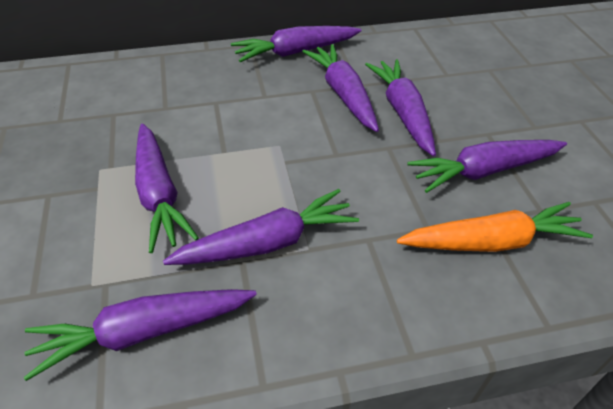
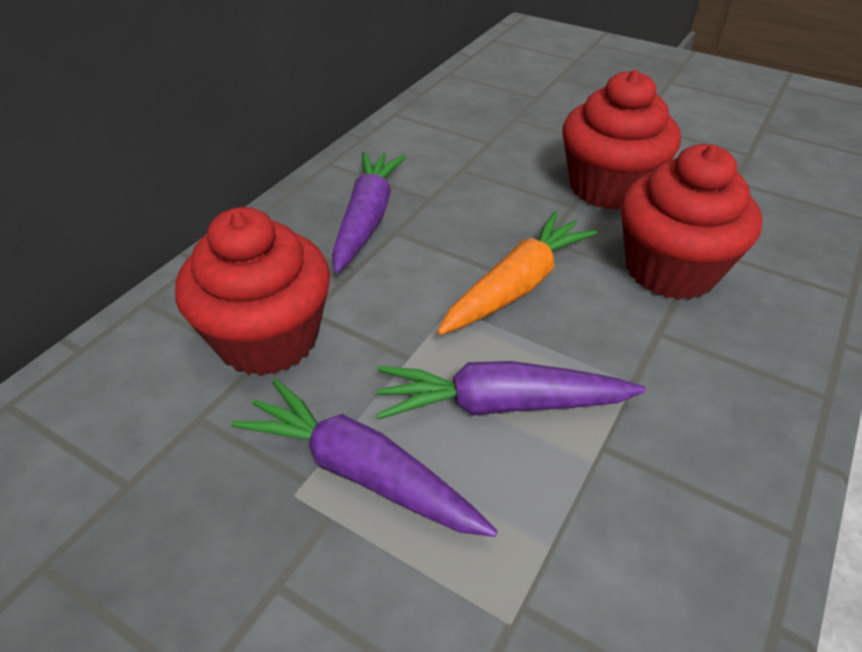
purple carrot: [24,289,257,381] [135,123,199,253] [163,189,359,265] [231,26,362,62] [302,44,379,132] [365,59,436,156] [407,140,567,193] = 7 -> [231,379,497,537] [332,151,406,273] [376,361,646,419] = 3
red cupcake: none = 0 -> [175,207,330,376] [562,70,681,210] [621,144,763,300] = 3

